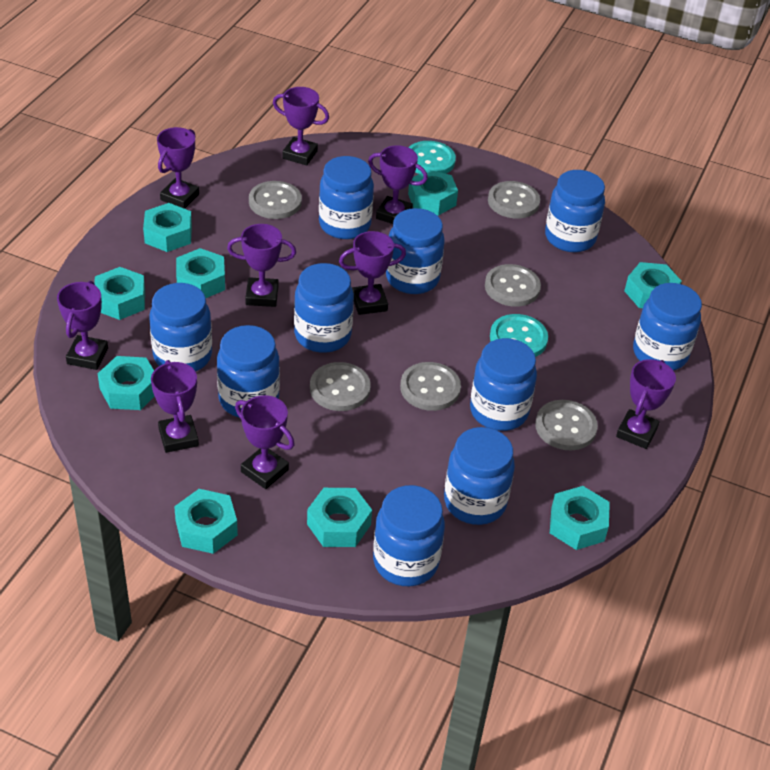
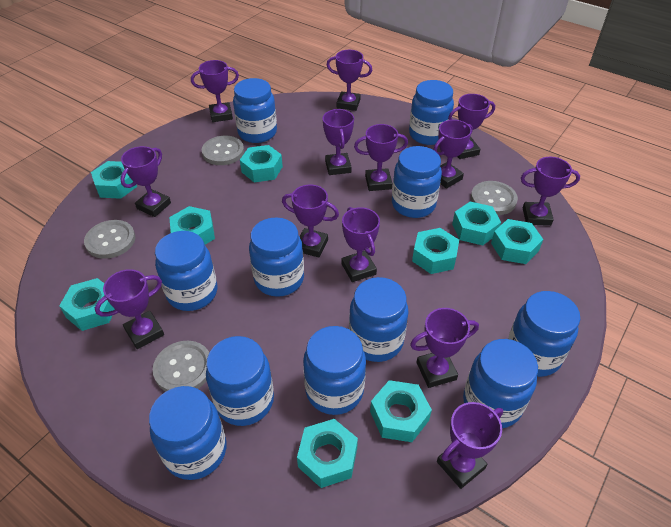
blue jar: [149,283,212,372] [217,325,280,418] [294,263,354,353] [319,156,374,239] [373,485,445,586] [386,208,445,294] [444,427,515,525] [470,338,537,431] [545,170,605,252] [633,283,702,370] = 10 -> [149,386,227,480] [155,231,217,311] [206,336,274,426] [233,78,277,143] [249,217,304,297] [303,326,366,415] [349,277,409,362] [392,146,442,218] [409,80,454,145] [463,339,538,428] [508,291,580,377] = 11
grey button: [249,181,302,219] [310,362,371,411] [400,362,461,411] [485,264,541,307] [488,181,540,219] [535,400,598,450] = 6 -> [84,220,135,259] [153,341,209,392] [202,136,244,165] [471,181,518,215] = 4
purple trophy: [57,281,108,370] [151,360,199,453] [157,127,199,209] [227,224,296,307] [235,395,294,489] [273,87,329,166] [339,231,406,315] [368,145,428,224] [616,359,676,449] = 9 -> [95,269,164,349] [120,146,171,217] [191,60,239,122] [282,185,339,257] [323,109,354,175] [327,50,372,111] [341,207,380,282] [354,124,408,191] [410,308,479,388] [433,120,473,189] [437,402,503,489] [448,94,495,159] [521,157,580,226] = 13
turquoise button: [408,141,456,174] [490,314,548,357] = 2 -> none = 0

